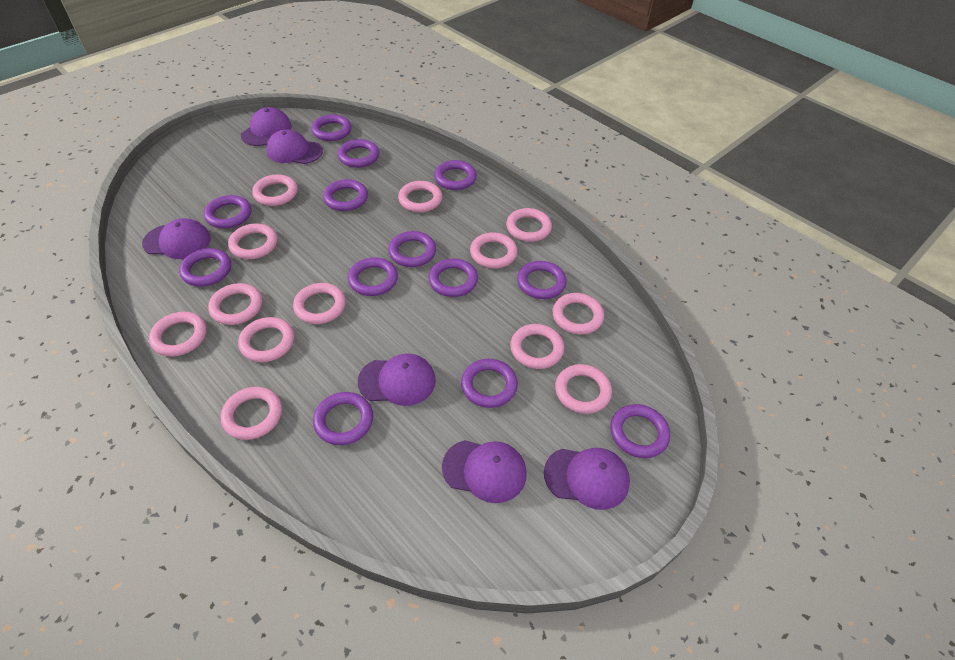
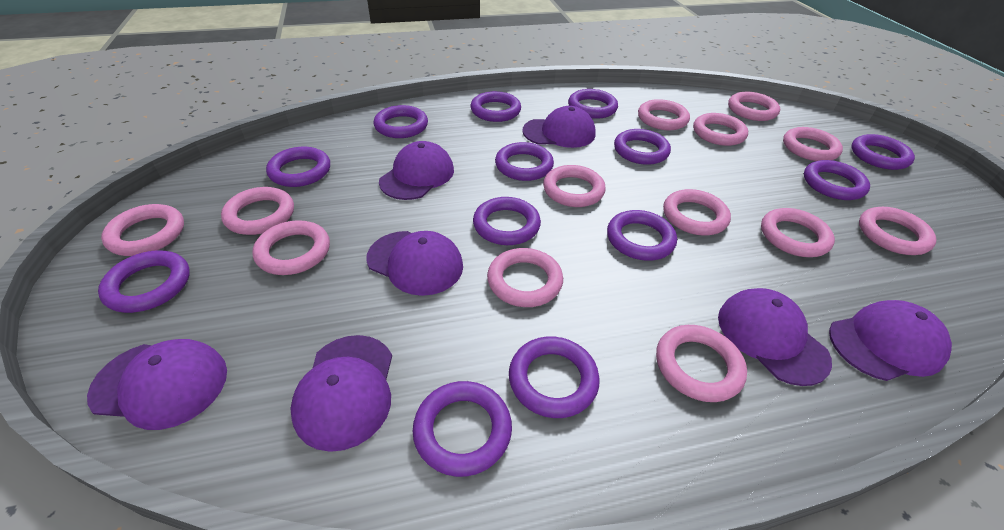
purple cap: [142,218,211,259] [241,107,291,146] [266,129,323,164] [358,353,436,406] [442,440,527,503] [544,448,630,510] = 6 -> [87,339,227,430] [290,335,392,452] [367,231,463,296] [379,141,454,200] [522,106,596,148] [718,288,832,386] [829,300,952,381] = 7

